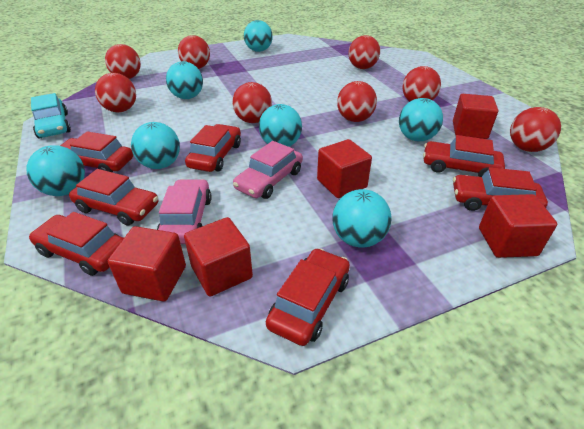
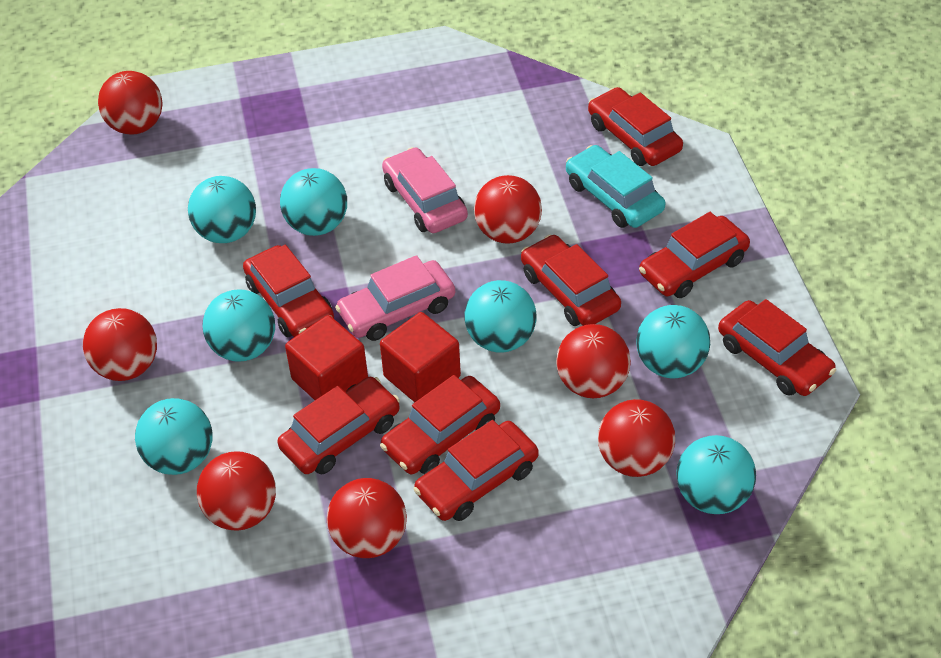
red ball: [95,73,136,112] [105,44,141,79] [178,35,210,69] [232,82,272,123] [337,81,377,122] [348,35,380,69] [402,66,441,102] [510,107,561,152] = 8 -> [83,308,157,381] [98,71,163,135] [197,451,276,531] [327,478,407,558] [474,175,542,244] [556,324,631,398] [598,399,675,477] = 7
red car: [29,212,124,276] [60,132,133,173] [69,169,158,226] [185,124,241,172] [266,248,350,346] [423,135,505,177] [453,167,548,211] = 7 -> [243,245,334,337] [277,377,400,475] [380,375,500,474] [413,420,539,521] [521,234,621,326] [588,87,683,166] [639,212,750,298] [718,299,836,396] = 8
red cube: [108,226,186,301] [184,217,253,297] [317,139,372,198] [453,94,498,139] [479,194,557,258] = 5 -> [285,315,368,400] [380,312,461,402] = 2

